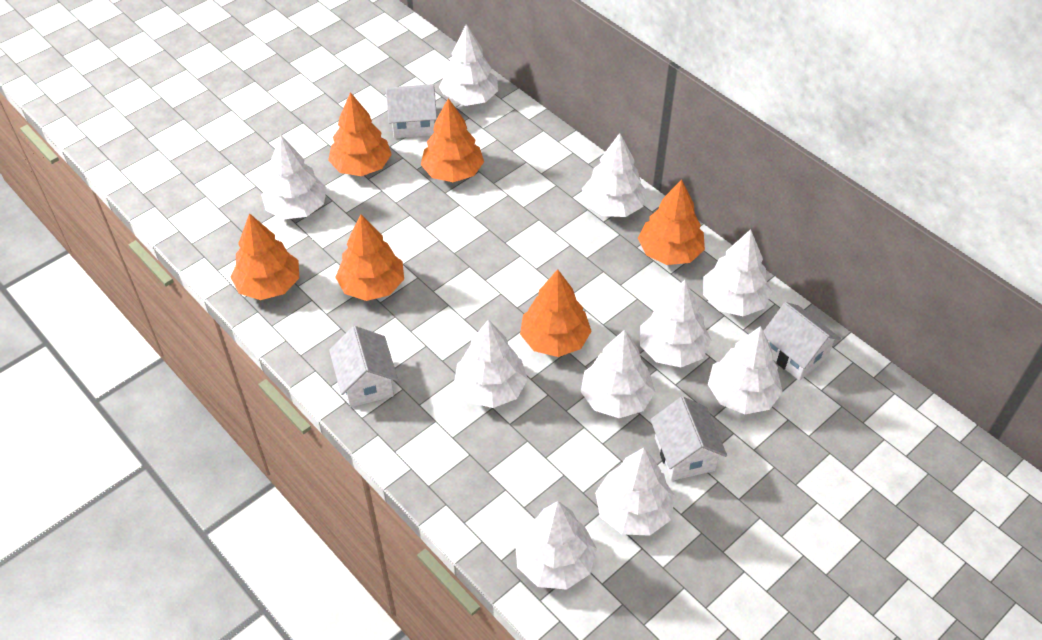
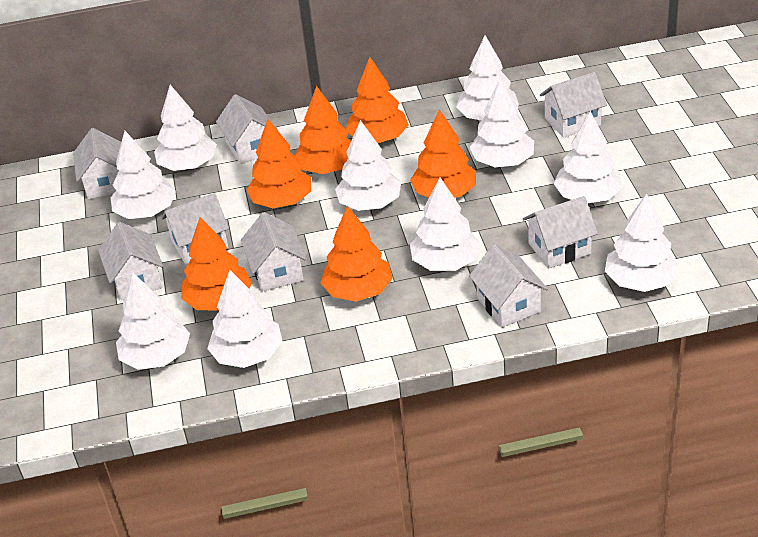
white house: [329,326,398,407] [386,84,437,138] [650,397,727,481] [763,302,841,381] = 4 -> [73,128,121,199] [98,222,163,301] [161,193,229,264] [216,94,277,164] [241,212,306,292] [469,244,548,328] [523,196,598,268] [540,72,607,138] = 8

